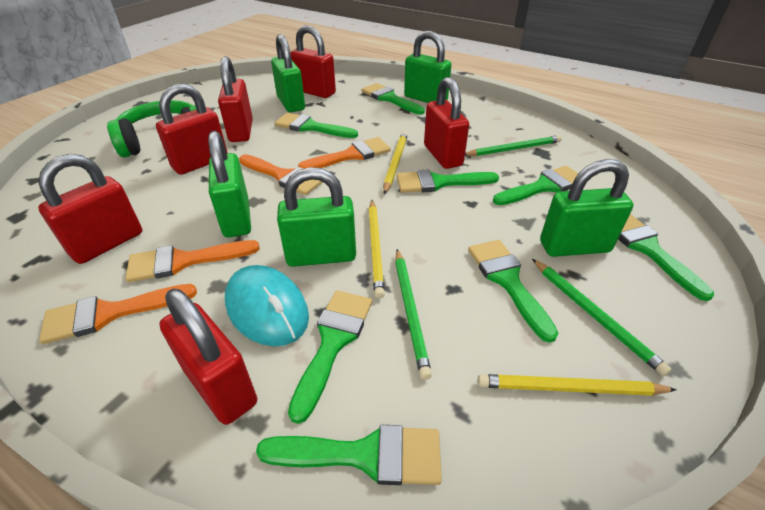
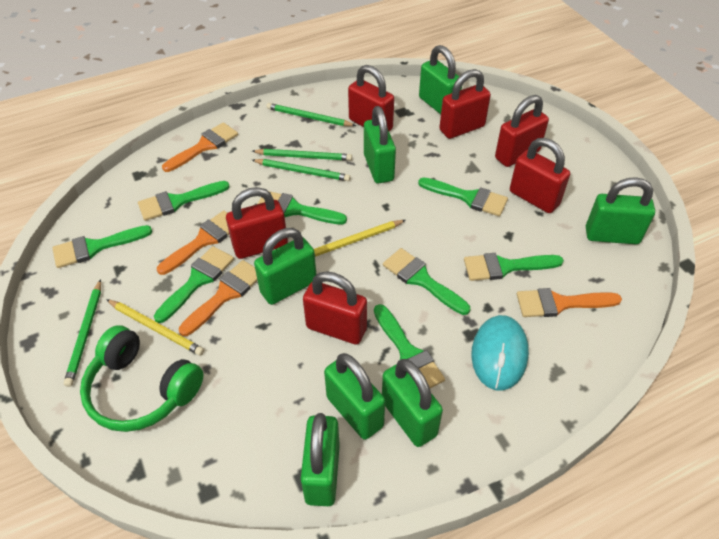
green padlock: [208,131,251,238] [271,34,305,112] [277,167,356,267] [404,31,451,103] [540,159,634,257] = 5 -> [254,228,316,305] [301,413,340,506] [324,353,385,440] [364,106,396,183] [382,359,443,447] [419,45,462,114] [586,177,655,244] = 7
green pencil: [395,249,432,380] [465,135,562,156] [532,259,671,376] = 3 -> [64,279,101,387] [252,149,352,161] [252,159,350,181] [266,103,356,126] = 4
yellow pencil: [369,200,385,299] [383,132,408,194] [478,374,677,396] = 3 -> [106,299,204,356] [314,220,405,257] = 2

